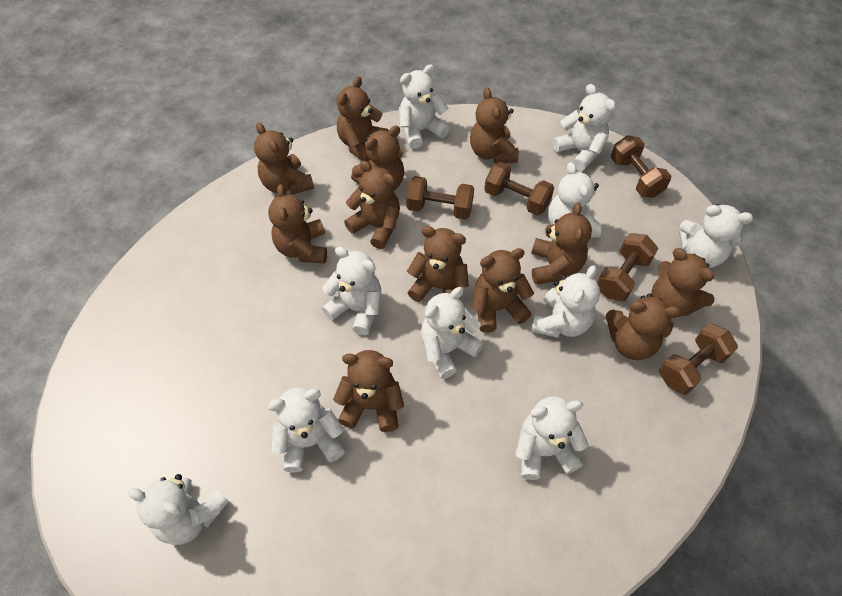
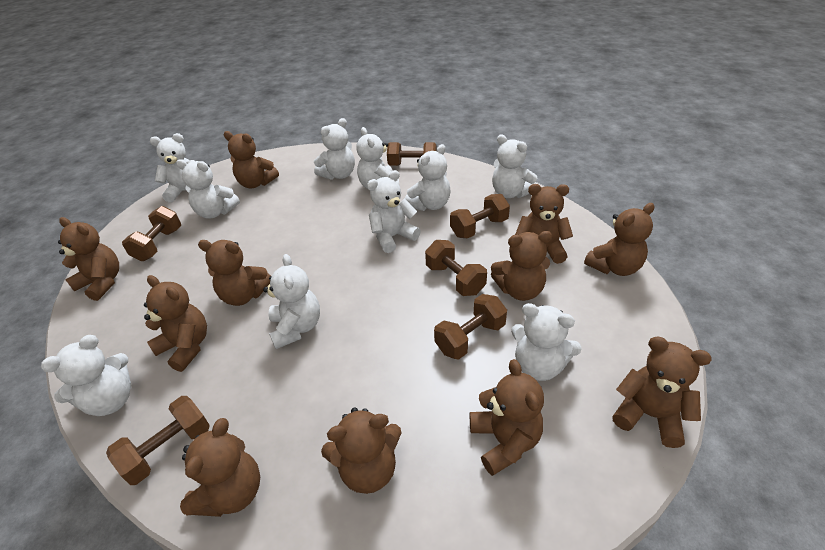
brown dumbbell: [406,176,474,220] [484,162,554,216] [597,233,658,301] [611,135,671,198] [659,323,738,395] = 5 -> [106,396,210,485] [122,206,181,261] [387,142,437,166] [425,240,487,296] [434,294,507,360] [450,194,510,239] = 6
brown teddy bear: [254,123,314,195] [268,184,327,264] [333,350,404,432] [337,77,389,162] [344,161,400,249] [351,125,404,190] [407,226,469,302] [470,88,519,163] [472,248,534,333] [531,202,592,284] [606,294,681,360] [651,248,715,317] = 12 -> [58,217,119,301] [144,275,207,372] [180,418,260,517] [198,240,271,306] [223,131,279,188] [321,407,402,494] [470,359,544,476] [491,231,552,301] [515,184,573,264] [584,203,655,276] [612,336,712,448] = 11

